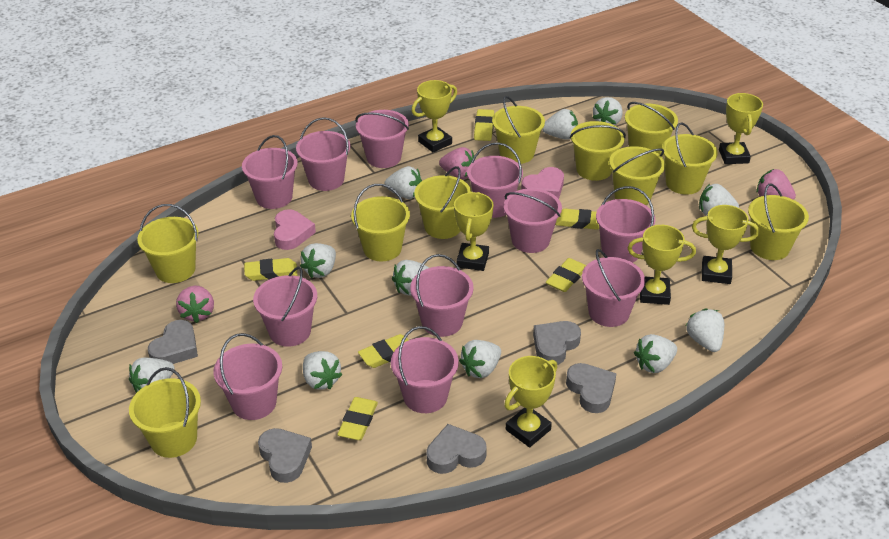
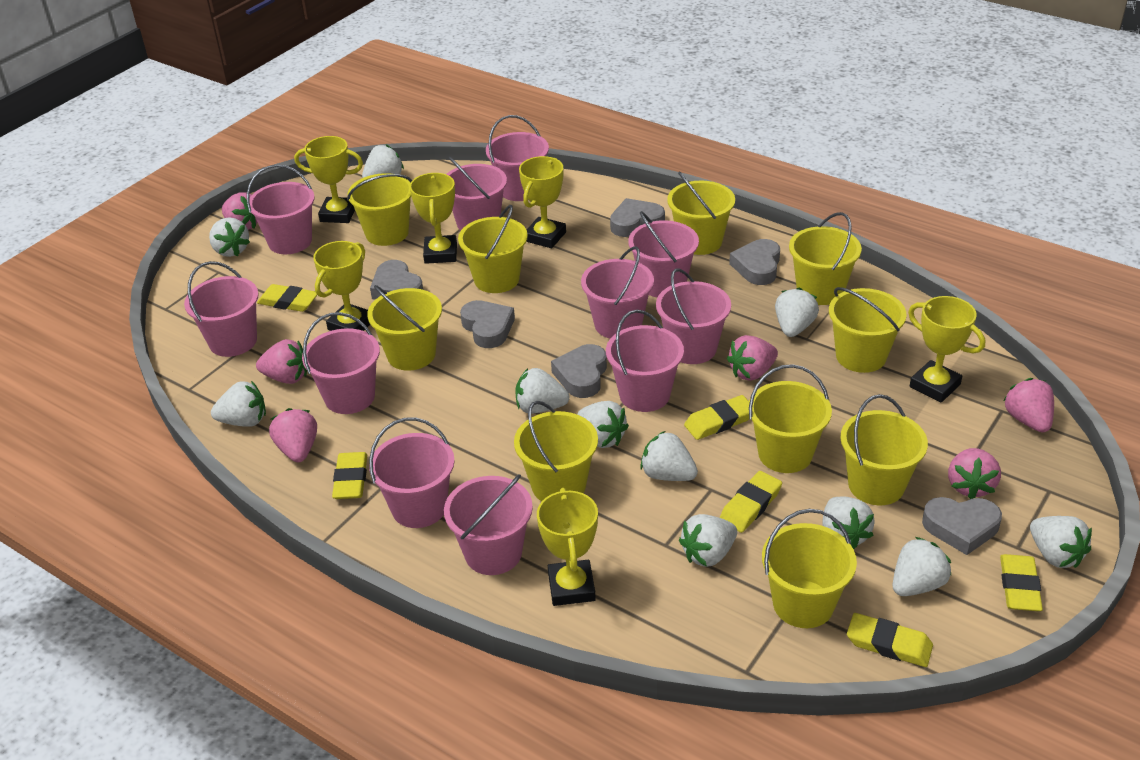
grey heart: [148,320,198,364] [258,428,312,483] [426,424,487,474] [533,321,581,365] [566,363,617,413] = 5 -> [370,260,423,300] [460,300,515,348] [551,344,607,398] [610,198,665,237] [729,239,780,285] [922,497,1002,555] = 6
pink heart: [274,209,316,250] [521,167,564,199] = 2 -> none = 0
pink strawberry: [176,286,214,323] [439,147,474,179] [756,169,796,200] = 3 -> [222,192,258,230] [256,339,307,384] [269,408,317,462] [727,335,778,381] [948,448,1001,499] [1003,378,1054,432] = 6

